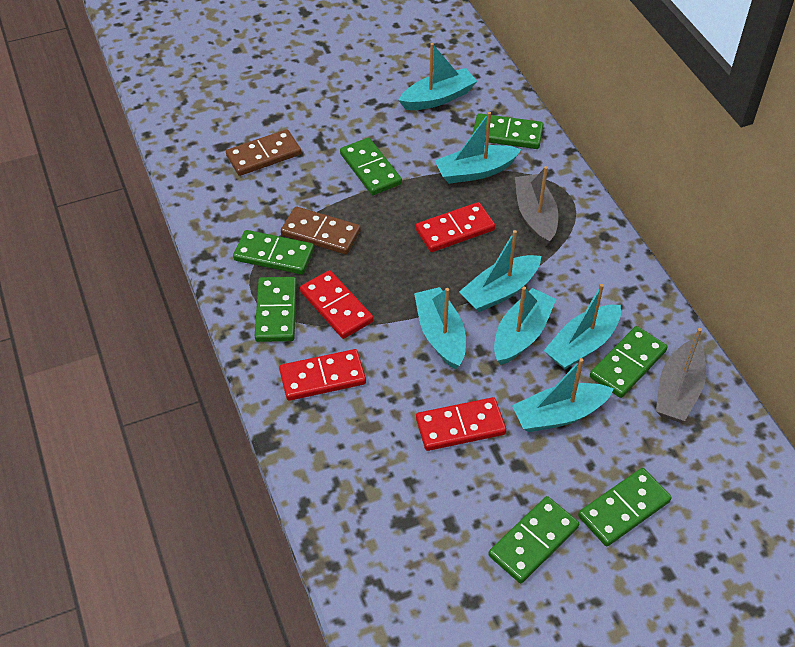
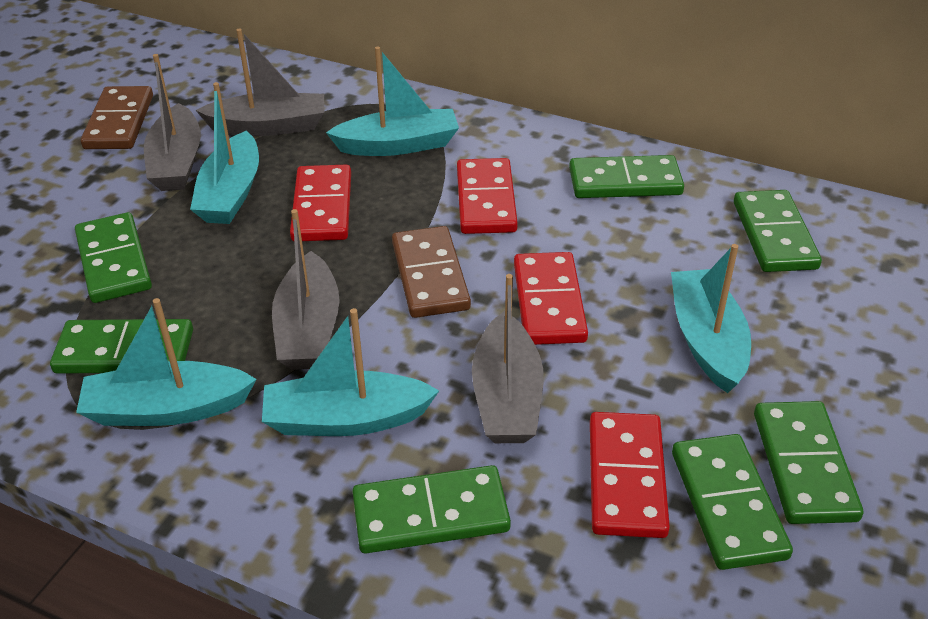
grey boat: [515,166,558,246] [656,328,706,422] = 2 -> [144,54,201,191] [196,29,324,136] [272,209,340,370] [472,274,544,443] = 4
turquoise boat: [399,43,477,110] [414,287,466,369] [435,112,521,184] [459,230,541,312] [494,287,556,365] [512,358,614,432] [543,284,621,369] = 7 -> [76,298,257,426] [190,82,259,224] [262,308,439,436] [326,47,459,156] [671,244,751,393] = 5

